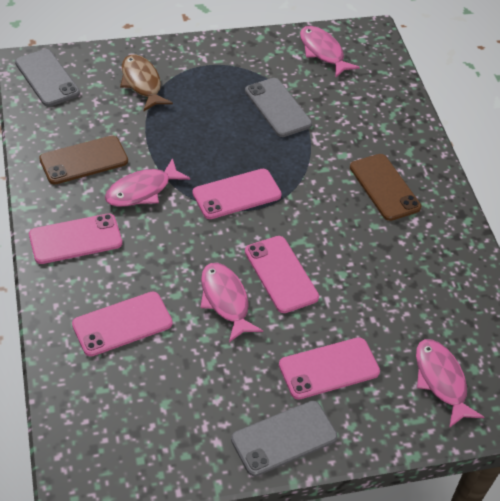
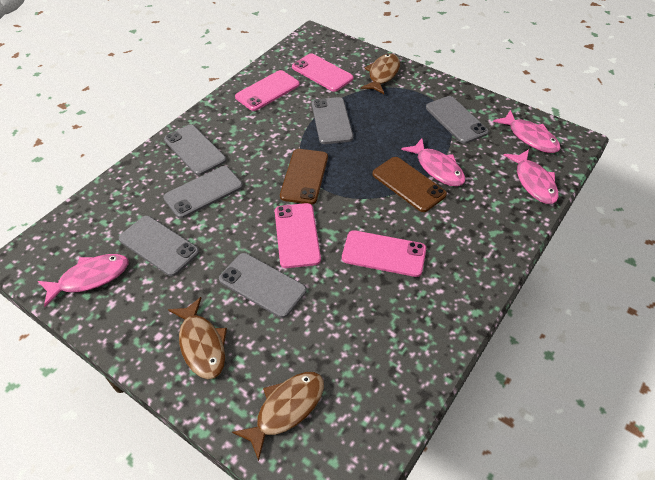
brown fish: [120,54,173,111] = 1 -> [168,297,227,379] [232,372,324,461] [361,54,400,94] = 3
grey phone: [15,49,80,106] [231,401,338,476] [245,78,312,137] = 3 -> [119,216,199,276] [163,166,243,218] [164,125,226,175] [219,253,306,318] [312,97,353,144] [426,96,489,144] = 6
pink phone: [29,213,122,264] [72,292,173,356] [192,169,282,219] [245,236,319,313] [279,337,380,400] = 5 -> [235,70,300,111] [275,203,321,268] [292,53,353,92] [342,230,426,277] = 4

